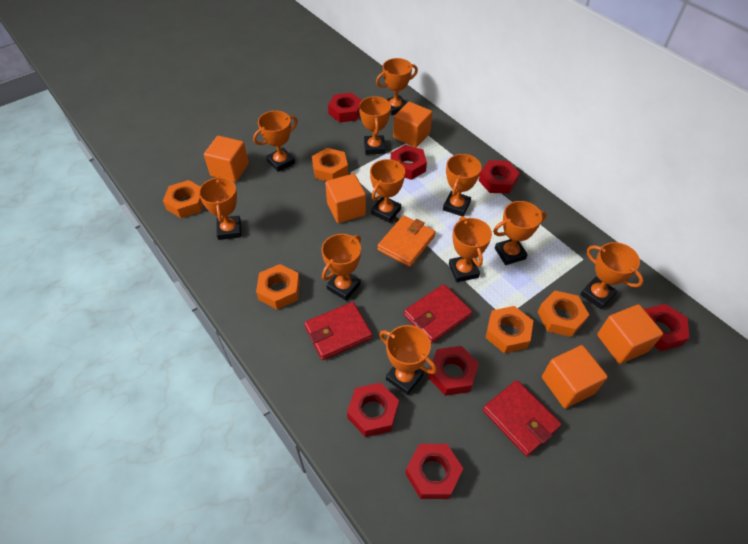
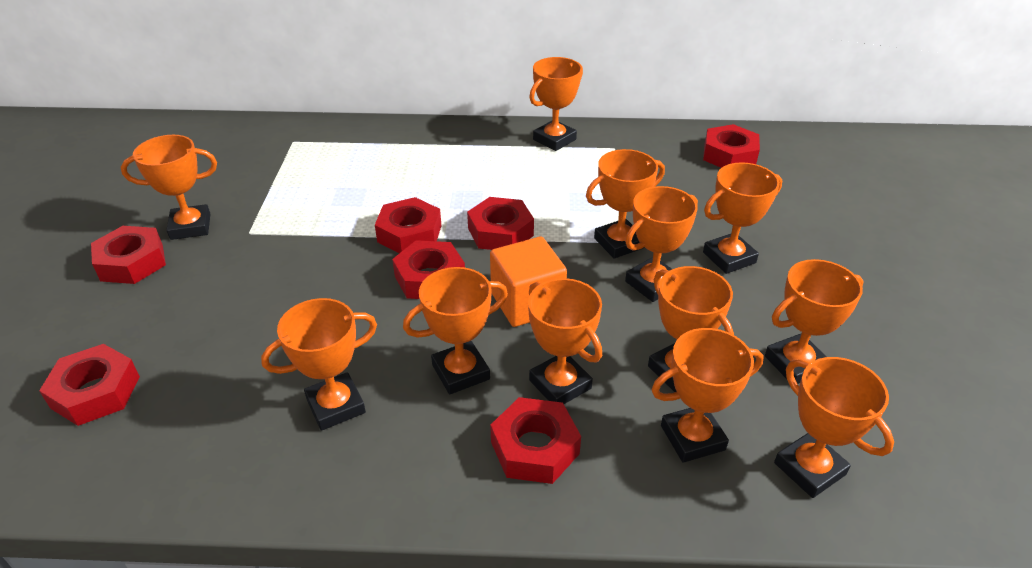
orange cube: [204,136,249,182] [325,174,366,223] [393,102,432,147] [542,345,608,408] [597,304,663,364] = 5 -> [490,237,567,327] = 1
orange nut: [163,180,204,218] [256,264,300,309] [312,148,348,181] [486,306,533,353] [538,291,589,337] = 5 -> none = 0
orange trophy: [199,176,241,240] [253,111,298,172] [321,234,361,301] [359,96,391,155] [370,159,405,223] [376,58,418,116] [379,325,437,395] [443,154,482,217] [449,216,492,282] [493,201,546,265] [580,242,644,309] = 11 -> [121,135,217,240] [261,298,377,431] [403,267,508,394] [528,278,602,404] [529,57,583,151] [586,149,665,259] [625,186,698,302] [648,266,734,392] [652,328,764,463] [703,162,782,274] [765,259,864,384] [774,357,894,498] = 12
orange wallet: [377,215,436,267] = 1 -> none = 0
red wallet: [304,302,372,360] [404,284,472,344] [483,380,561,456] = 3 -> none = 0

